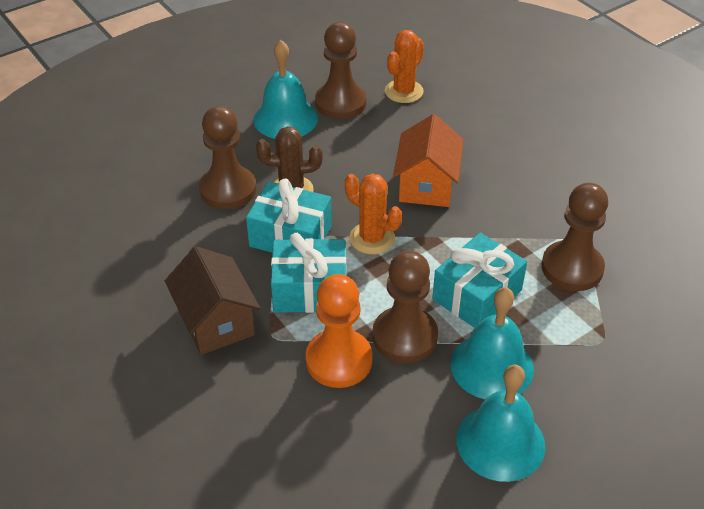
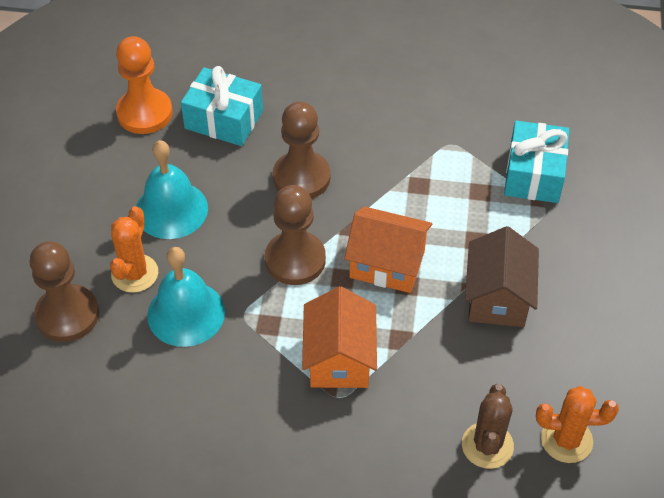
brown pawn: [199,106,257,209] [315,22,366,119] [372,251,438,363] [541,183,608,291] = 4 -> [29,241,99,342] [265,185,326,285] [273,101,331,199] = 3
orange house: [393,114,464,207] = 1 -> [302,286,377,388] [344,206,432,293] = 2
turquoise bell: [254,40,318,139] [451,287,534,399] [456,364,545,482] = 3 -> [136,140,208,239] [147,247,225,347] = 2
turquoise gift: [246,178,332,252] [271,233,346,313] [432,233,527,328] = 3 -> [181,66,263,146] [504,121,569,203] = 2

